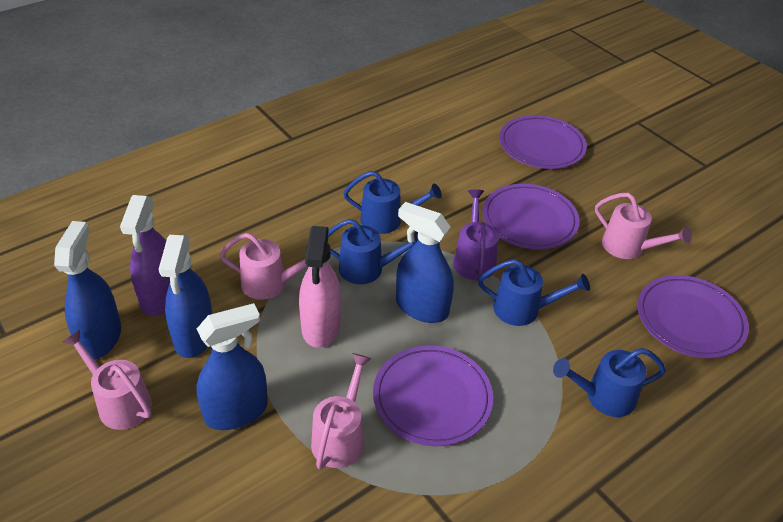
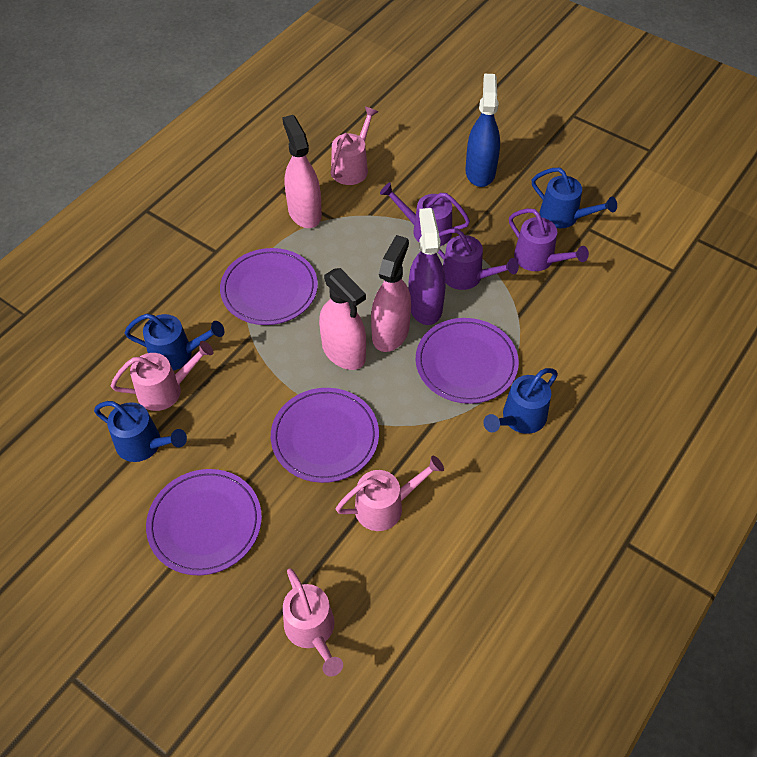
blue spray bottle: [54,221,121,360] [159,235,212,358] [196,303,268,430] [396,202,453,323] = 4 -> [465,74,500,187] = 1
pink spray bottle: [299,226,341,348] = 1 -> [282,115,322,228] [319,268,366,370] [371,235,411,352] = 3
purple watering can: [453,189,499,280] = 1 -> [380,182,470,246] [437,229,519,290] [509,208,589,271] = 3

